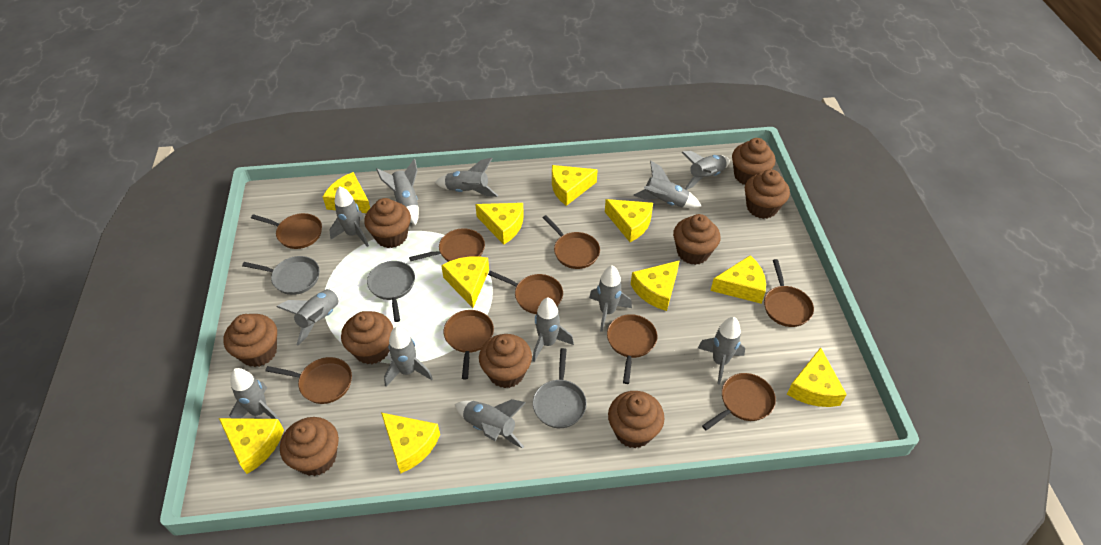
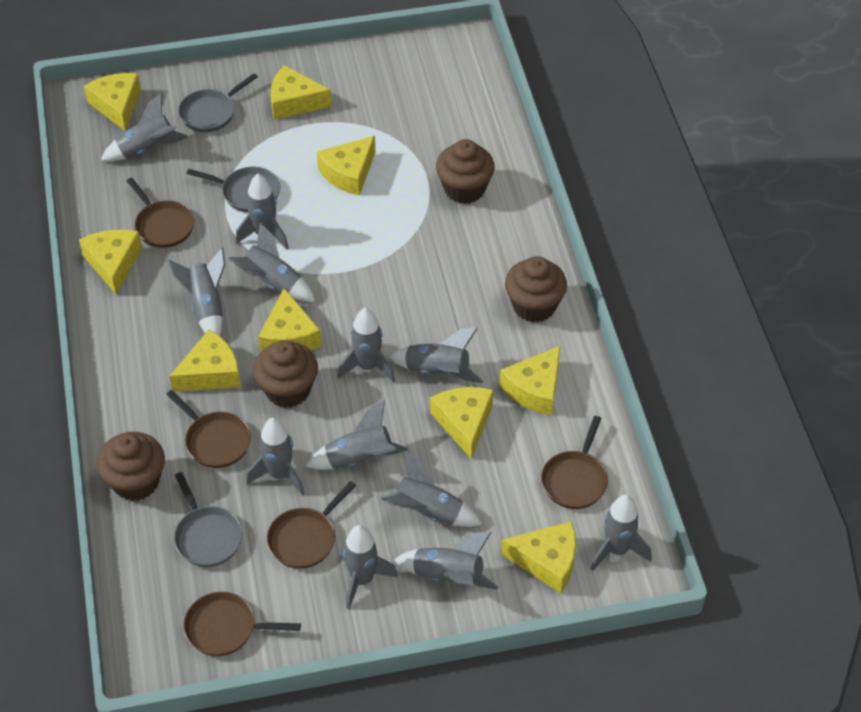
brown cupcake: [223,314,277,367] [280,417,339,476] [341,311,393,364] [364,198,411,248] [479,334,532,388] [608,391,665,448] [673,214,721,265] [732,138,775,184] [745,169,790,219] = 9 -> [97,432,165,501] [253,341,318,408] [436,139,495,204] [505,256,567,322] = 4
brown pan: [251,213,322,249] [265,357,352,404] [409,228,485,262] [444,310,494,379] [488,271,563,314] [543,215,600,269] [607,314,657,384] [702,373,776,431] [764,259,814,327] = 9 -> [127,177,194,248] [166,390,251,468] [183,592,301,656] [267,481,356,569] [541,416,608,509] = 5
yellow cheese: [219,418,284,474] [323,172,370,213] [381,413,440,474] [441,256,489,308] [475,203,524,245] [552,165,598,206] [605,199,653,242] [631,260,680,311] [710,255,766,304] [787,348,847,407] = 10 -> [79,230,142,295] [84,73,141,132] [169,330,241,392] [258,288,322,352] [271,65,332,120] [317,136,375,196] [430,387,494,459] [500,345,561,415] [501,521,576,594] = 9

